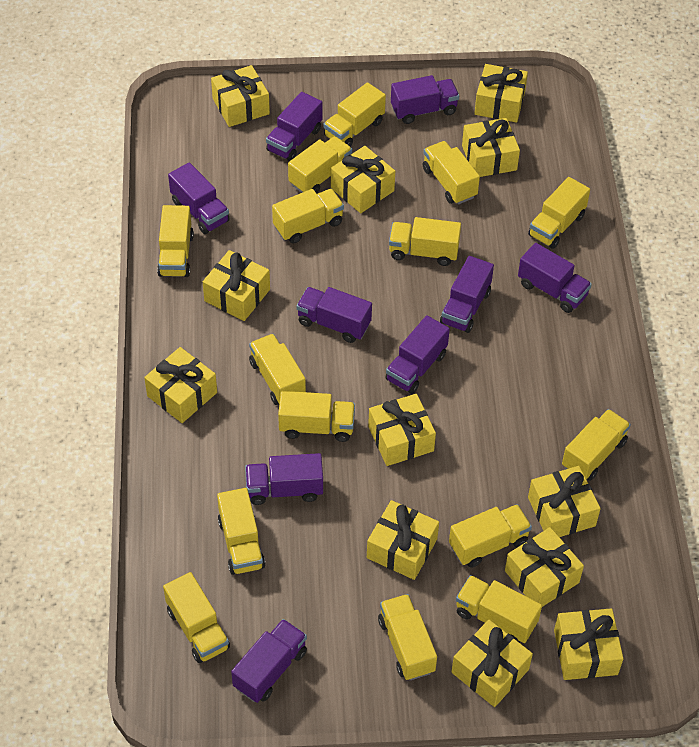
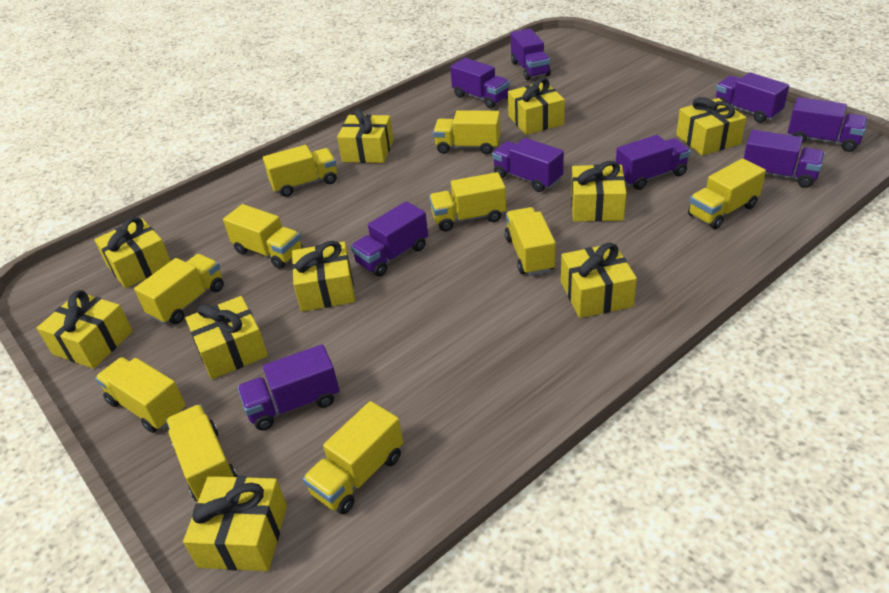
yellow gift: [144,347,217,423] [203,250,270,321] [211,65,270,127] [331,146,395,213] [367,500,439,580] [368,394,436,466] [451,620,533,707] [462,118,520,177] [474,64,528,123] [505,527,584,607] [528,466,601,537] [554,608,623,680] = 12 -> [37,290,133,369] [94,217,171,288] [183,476,287,571] [185,296,268,379] [292,241,355,312] [337,108,394,163] [508,78,565,135] [561,243,637,318] [571,161,627,222] [676,97,746,156] = 10
yellow truck: [157,205,194,277] [163,572,230,663] [217,488,265,575] [249,334,306,405] [272,189,344,243] [278,391,355,442] [288,136,352,194] [324,82,386,147] [378,594,437,680] [389,217,461,266] [423,141,480,204] [449,504,532,568] [456,575,542,643] [528,177,590,249] [562,409,631,481] = 15 -> [95,357,186,433] [134,254,224,325] [166,404,238,501] [223,204,303,269] [263,145,337,197] [303,401,403,514] [429,172,506,231] [433,110,501,154] [505,207,556,276] [688,158,766,229] = 10

